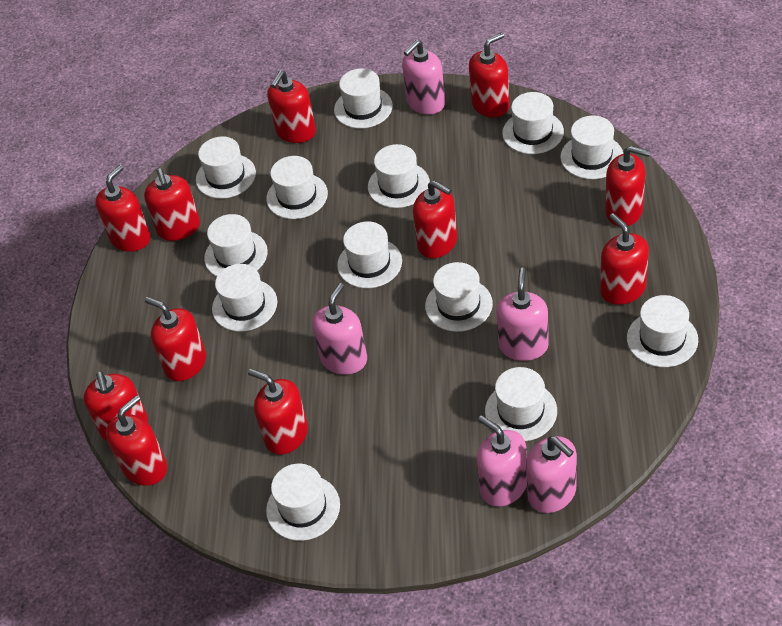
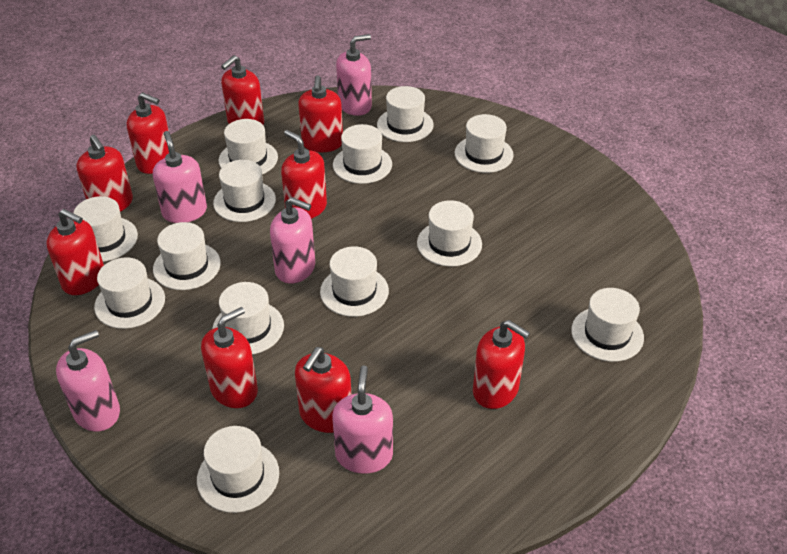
red soap dispenser: [83,371,148,441] [95,165,151,252] [106,395,167,486] [144,168,200,241] [145,297,206,381] [248,369,308,455] [267,70,316,143] [413,180,457,258] [469,32,510,118] [600,213,649,305] [605,146,650,227] = 11 -> [47,209,104,295] [77,135,133,212] [127,92,169,174] [201,307,258,408] [221,55,264,125] [281,130,327,219] [295,347,351,433] [298,75,343,152] [473,320,530,409] = 9

